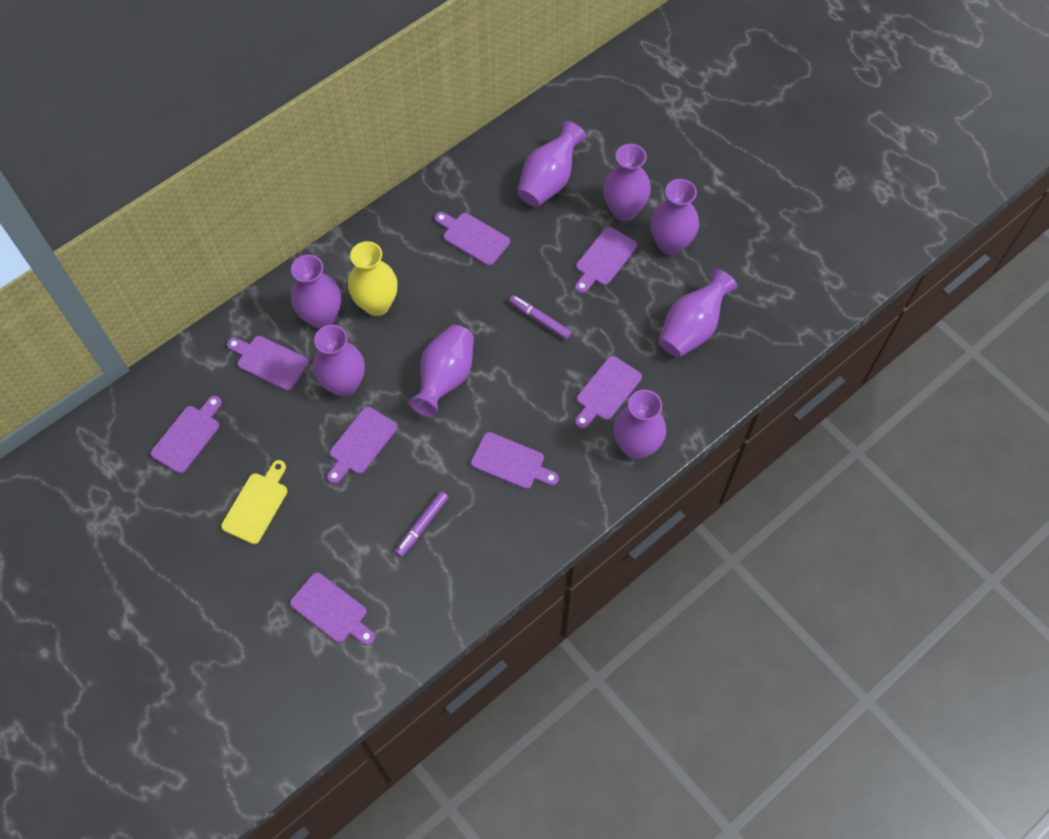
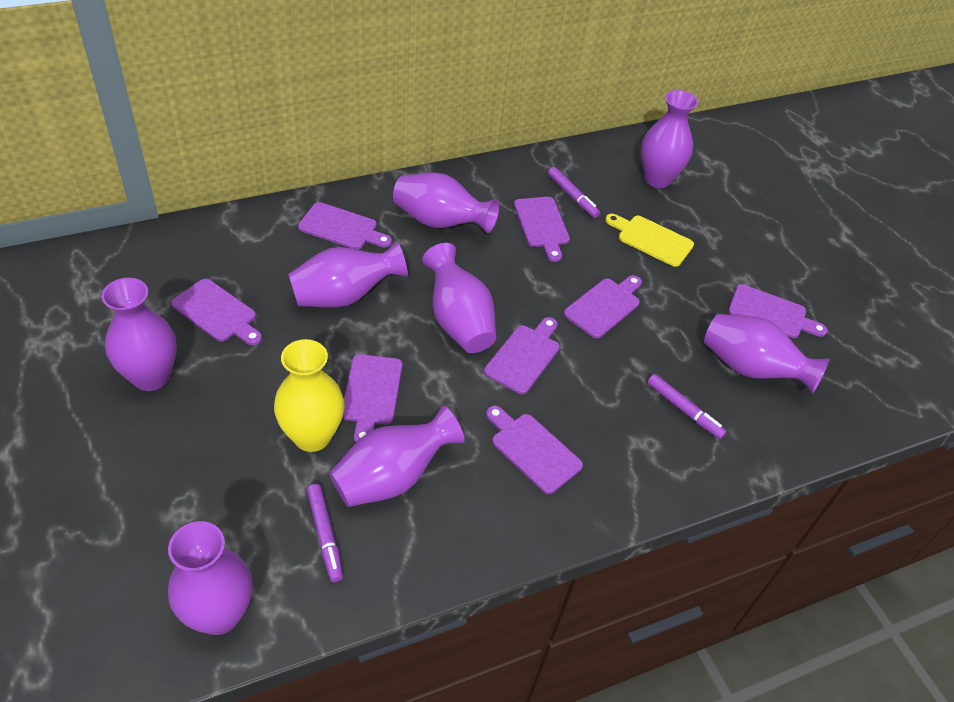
purple marker: [395,491,448,557] [509,295,572,340] = 2 -> [307,484,343,582] [548,167,600,218] [647,374,727,439] = 3

